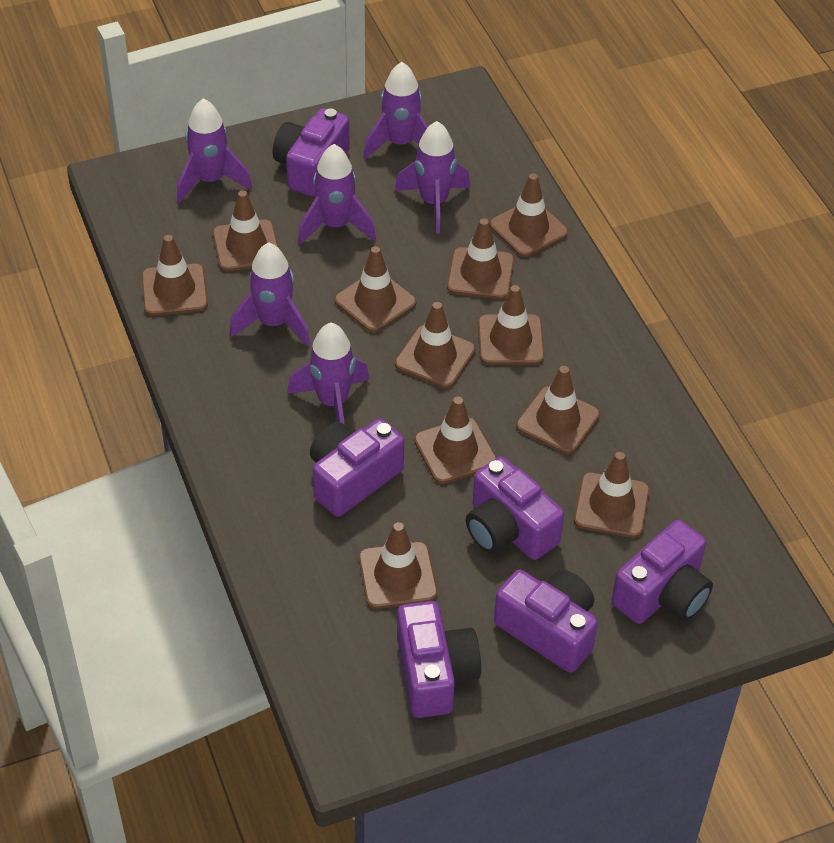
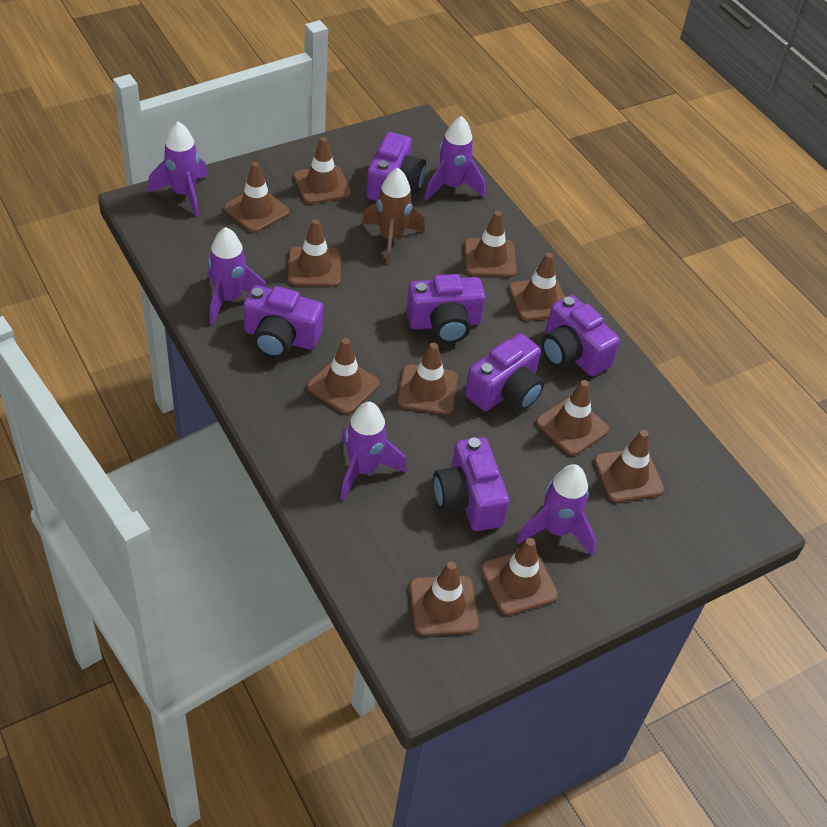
brown rocket: none = 0 -> [362,168,425,264] = 1
purple rocket: [177,99,252,203] [229,242,310,347] [287,323,369,424] [298,144,376,244] [363,62,428,159] [394,121,470,234] = 6 -> [148,122,208,217] [207,227,266,325] [340,402,406,501] [425,116,485,201] [516,464,596,556] = 5

